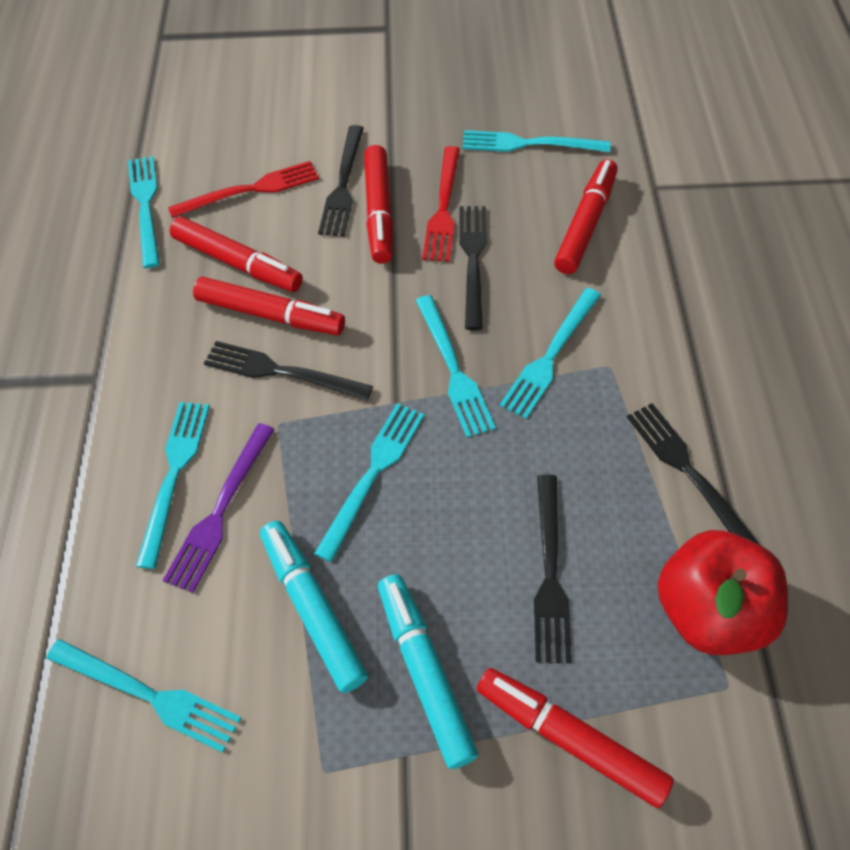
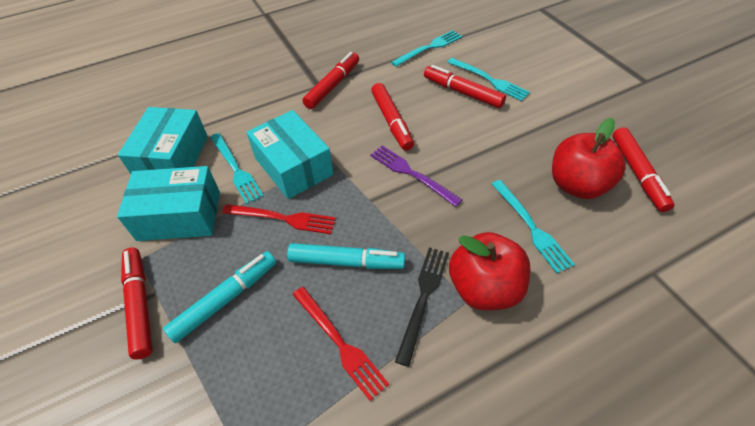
black fork: [204,341,373,401] [318,125,364,237] [459,206,487,330] [534,474,572,663] [627,403,760,545] = 5 -> [395,247,449,367] = 1
red apple: [658,530,788,655] = 1 -> [449,232,530,310] [552,118,626,199] = 2
turquoise box: none = 0 -> [117,166,220,241] [118,107,208,174] [246,110,333,199] = 3
turquoise fork: [46,639,241,753] [128,156,160,268] [136,402,210,569] [314,403,424,562] [415,295,496,438] [462,130,610,152] [500,288,601,419] = 7 -> [210,133,264,204] [391,30,462,67] [447,58,530,101] [492,180,575,273] = 4

